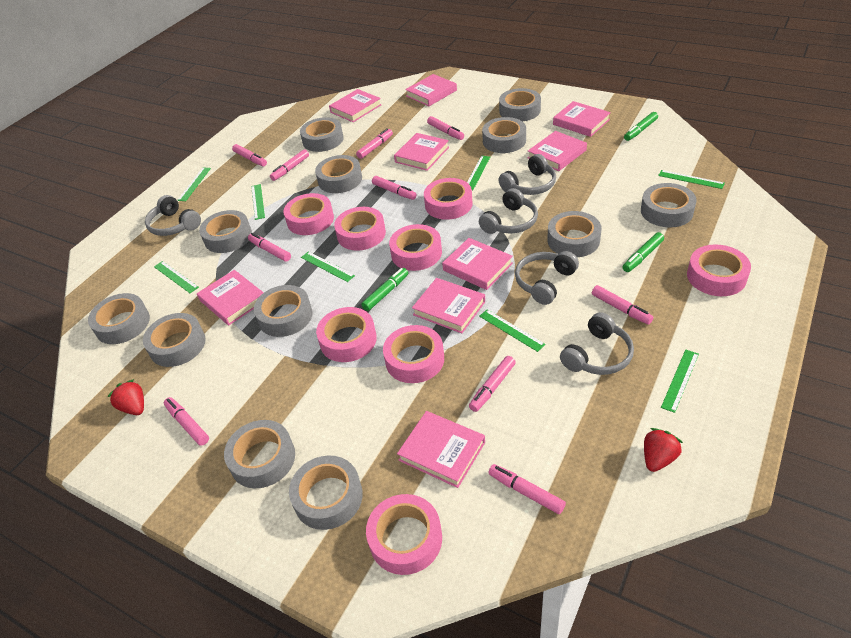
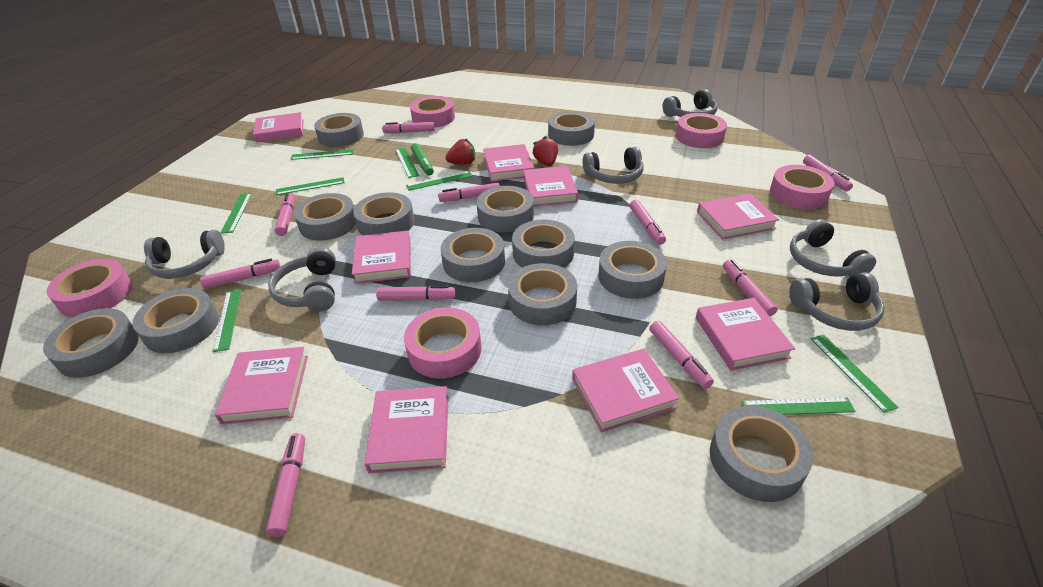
green marker: [361,268,408,311] [622,232,664,272] [624,112,658,141] = 3 -> [411,143,434,175] = 1
grey headphones: [145,195,201,236] [479,188,538,234] [499,154,556,195] [515,251,579,305] [560,312,634,375] = 5 -> [144,230,225,279] [268,247,336,312] [583,147,644,184] [663,89,717,117] [789,272,885,331] [790,219,876,277] = 6
pink tape: [283,193,334,235] [316,307,377,362] [334,207,386,251] [366,494,442,575] [383,325,444,383] [389,224,442,271] [424,178,472,220] [687,244,751,296] = 8 -> [46,259,132,318] [404,307,482,378] [410,96,455,127] [676,113,727,148] [770,165,834,209] = 5

